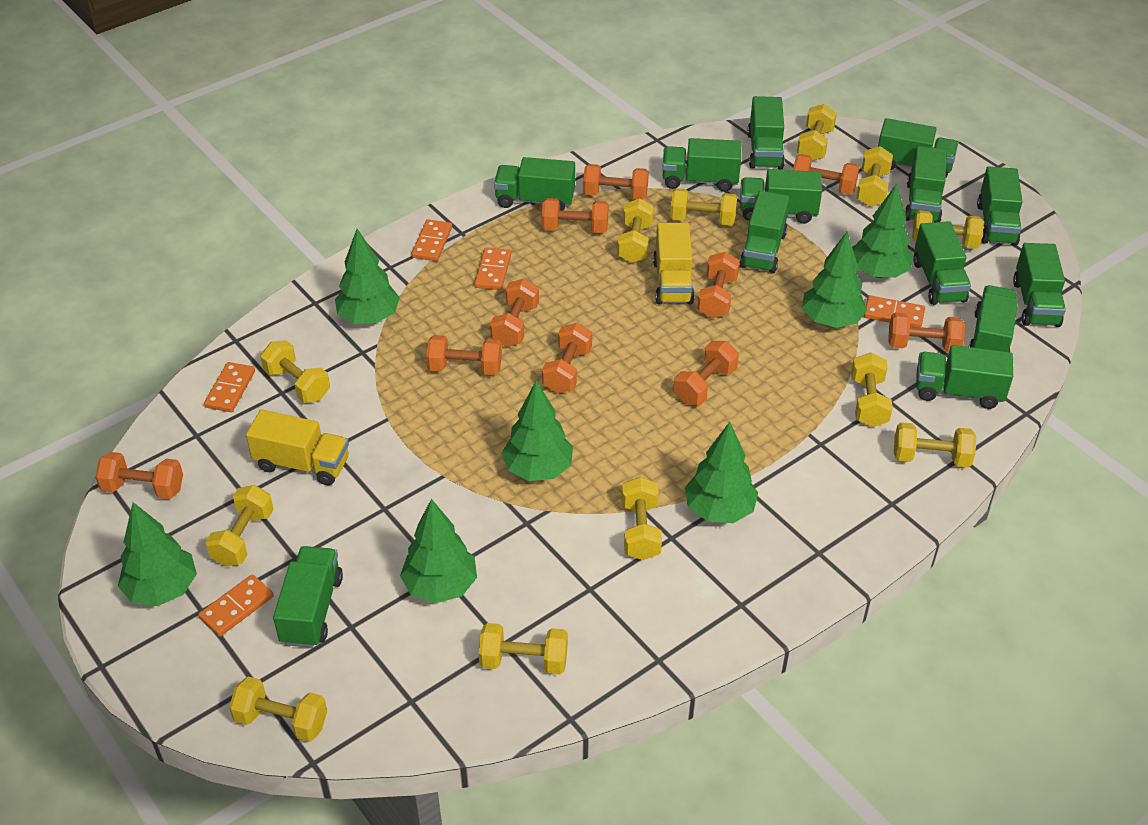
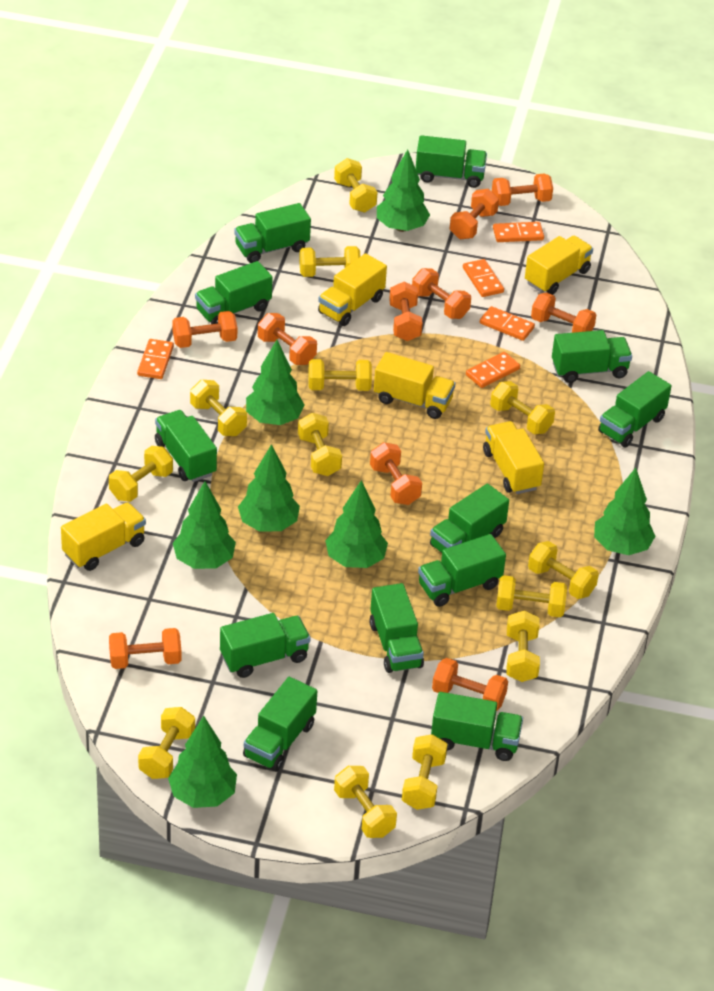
green truck: [273,546,343,648] [494,157,575,210] [662,138,741,192] [740,169,822,224] [740,191,790,273] [747,96,785,169] [878,118,958,177] [905,146,947,222] [913,221,971,305] [916,345,1013,409] [969,285,1018,352] [977,167,1022,246] [1013,243,1066,327] = 13 -> [155,410,217,482] [195,261,273,324] [220,613,310,678] [234,203,311,263] [243,677,317,771] [369,583,424,673] [416,135,487,188] [418,534,506,607] [430,484,509,553] [431,692,523,761] [552,330,632,383] [598,371,671,447] = 12
yellow dumbbell: [206,485,274,567] [229,676,327,742] [260,340,330,403] [478,623,568,674] [617,198,654,263] [622,477,662,560] [670,188,737,226] [797,104,837,161] [851,353,893,427] [856,146,893,207] [894,422,976,467] [912,210,984,249] = 12 -> [109,446,173,502] [138,707,195,779] [190,380,247,436] [298,413,342,476] [299,246,361,277] [308,359,372,391] [334,158,378,212] [334,766,397,838] [402,734,448,810] [490,381,555,434] [496,575,567,617] [507,610,540,682] [528,541,599,599] = 13
yellow truck: [246,410,349,485] [653,223,695,304] = 2 -> [61,502,146,571] [318,254,387,326] [374,352,455,419] [483,421,544,494] [525,236,593,295] = 5

